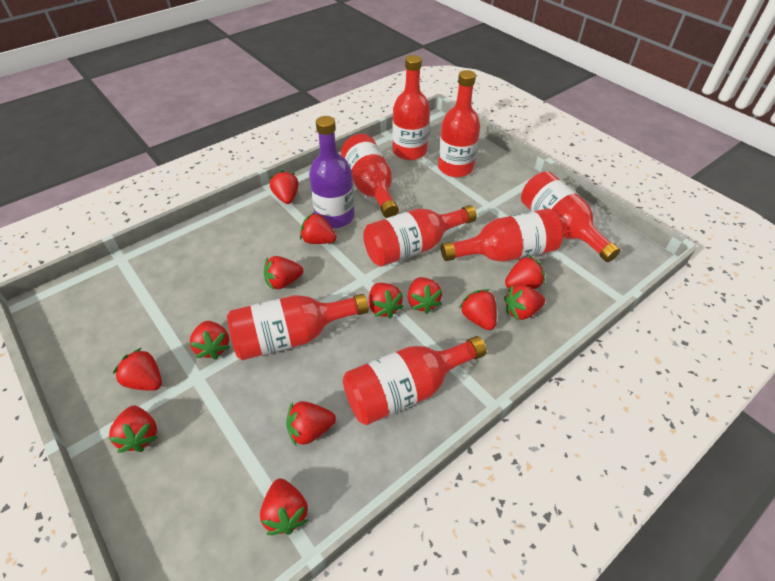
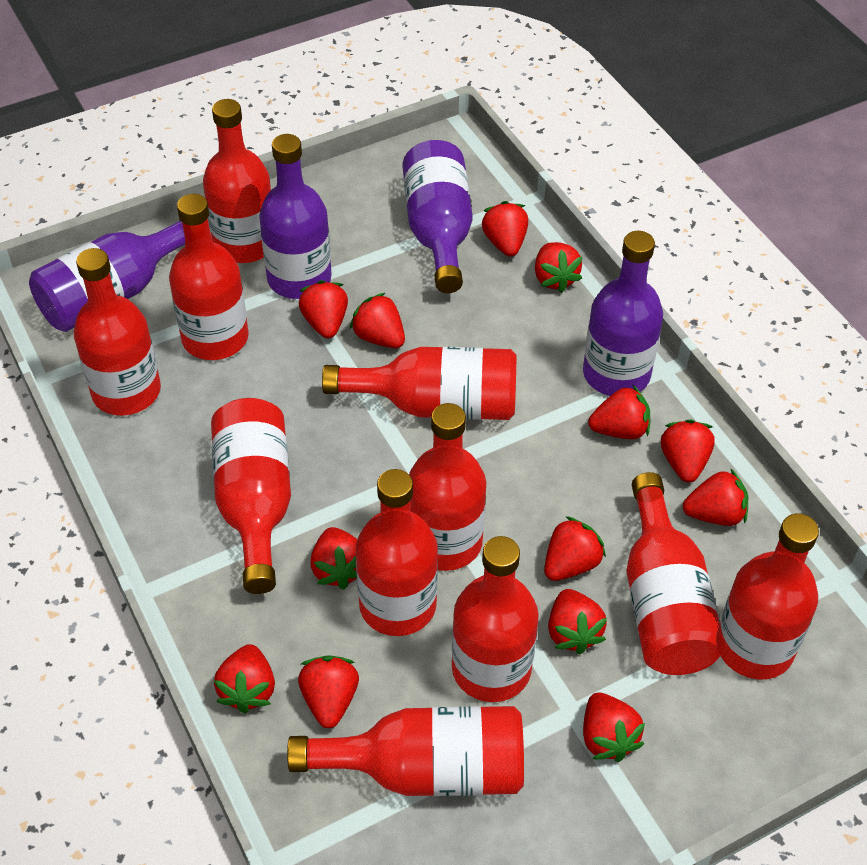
purple bottle: [309,116,355,228] = 1 -> [29,220,185,332] [259,134,332,299] [403,140,473,293] [583,231,663,396] = 4
red bottle: [227,294,369,360] [341,134,399,218] [343,336,487,425] [363,205,477,267] [392,55,430,160] [438,70,480,177] [441,208,564,262] [521,171,621,262] = 8 -> [74,248,161,416] [169,194,249,360] [203,99,271,263] [211,398,291,594] [287,706,524,796] [322,347,516,420] [355,469,438,636] [409,403,486,571] [452,536,539,702] [626,472,725,675] [720,513,819,679] = 11

